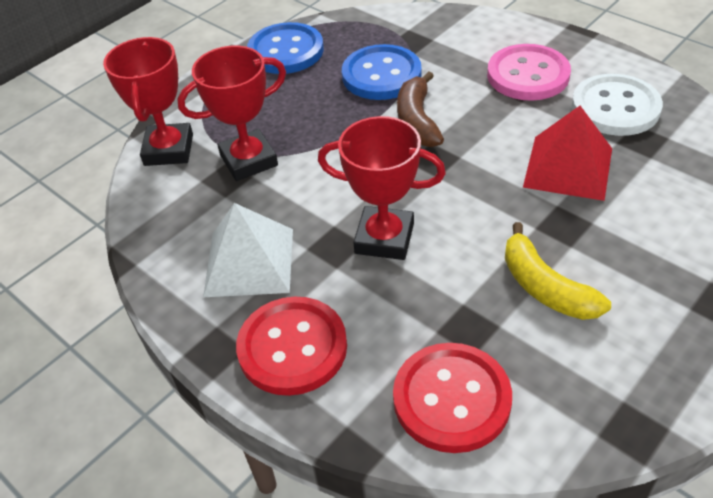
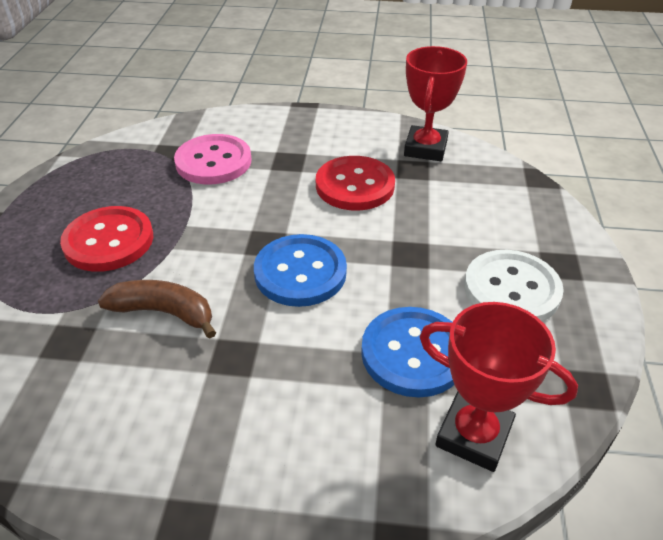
red pyramid: [523,106,612,201] = 1 -> none = 0
red trophy: [103,37,193,166] [177,46,286,181] [318,116,446,260] = 3 -> [404,46,467,161] [420,302,578,472] = 2
white pyramid: [203,203,293,297] = 1 -> none = 0
yellow banana: [505,222,611,320] = 1 -> none = 0

